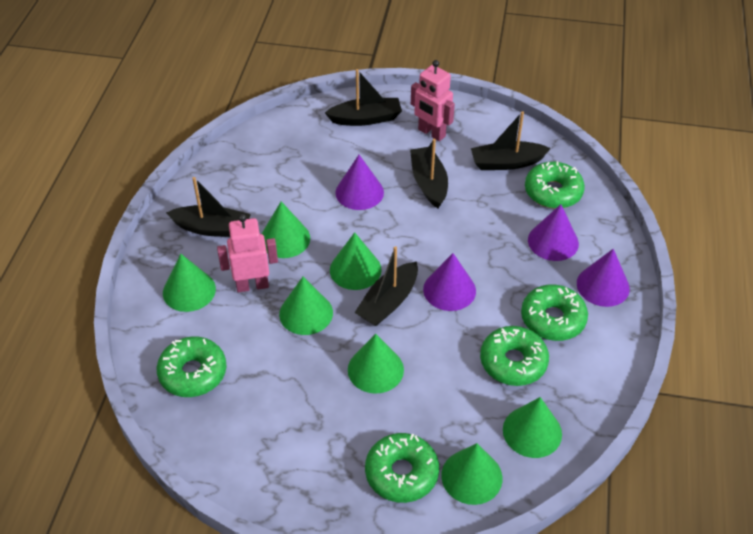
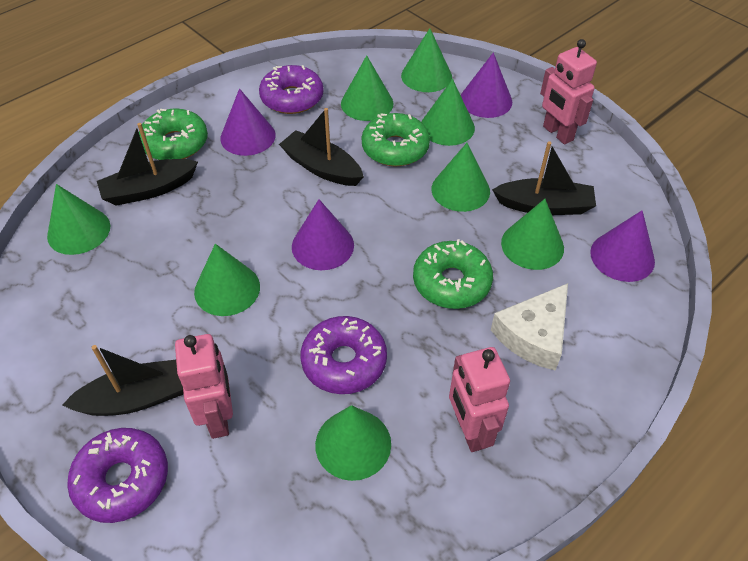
black boat: [166,177,251,237] [325,69,402,126] [355,246,418,326] [410,139,448,208] [471,111,551,170] = 5 -> [62,345,184,416] [97,123,198,206] [279,108,364,186] [492,141,596,215] = 4
green cone: [163,254,216,312] [262,201,310,258] [279,277,333,335] [330,232,382,290] [348,334,404,394] [441,443,502,505] [503,397,562,458] = 7 -> [47,184,110,255] [194,244,260,316] [315,405,391,481] [341,55,393,121] [401,28,452,92] [422,79,475,146] [432,143,490,212] [501,199,564,270] = 8
green donut: [157,336,227,397] [365,433,439,503] [480,326,549,386] [521,284,588,341] [525,161,585,209] = 5 -> [139,109,208,160] [362,113,430,166] [413,239,493,309] = 3
pink robot: [217,214,278,292] [411,60,455,141] = 2 -> [175,334,233,439] [449,347,510,452] [540,39,597,145] = 3
purple donut: none = 0 -> [67,428,168,523] [259,65,324,114] [300,316,387,394] = 3
white cheese: none = 0 -> [491,283,568,371] = 1

